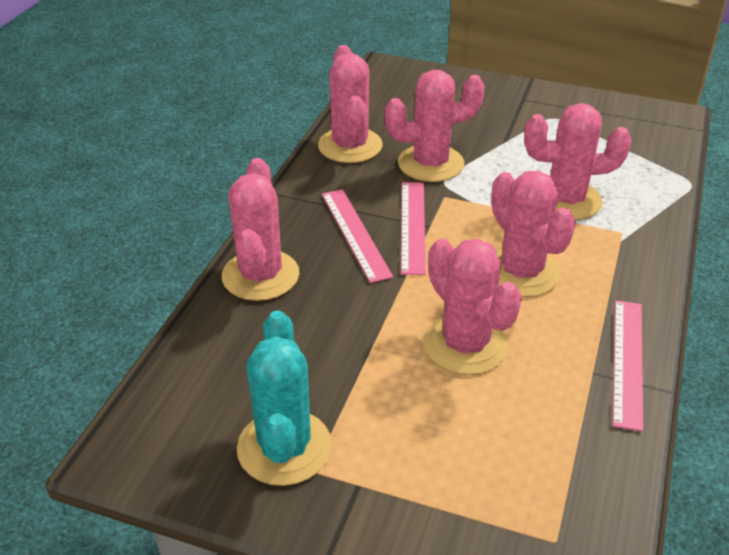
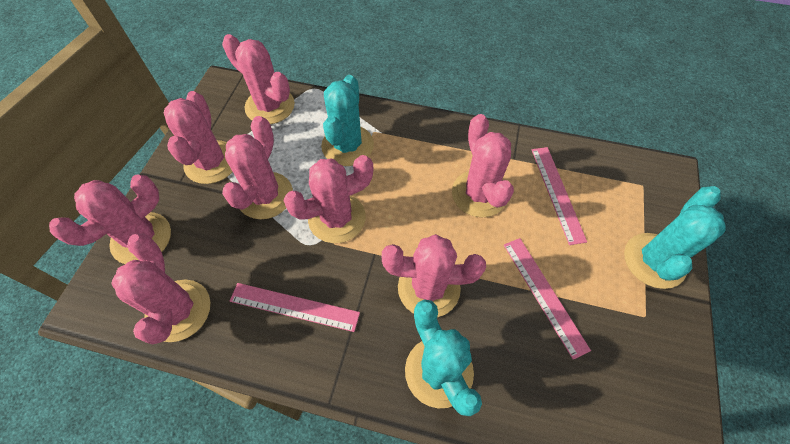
pink cactus: [222,158,299,301] [318,45,383,163] [385,70,485,182] [423,239,522,375] [491,171,576,297] [524,103,632,220] = 6 -> [49,175,171,264] [111,233,210,345] [164,91,233,184] [222,34,295,124] [222,116,293,219] [283,155,373,243] [382,234,486,318] [452,114,514,217] = 8
turquoise cactus: [237,311,332,486] = 1 -> [321,75,374,166] [405,299,482,416] [624,186,726,289] = 3

